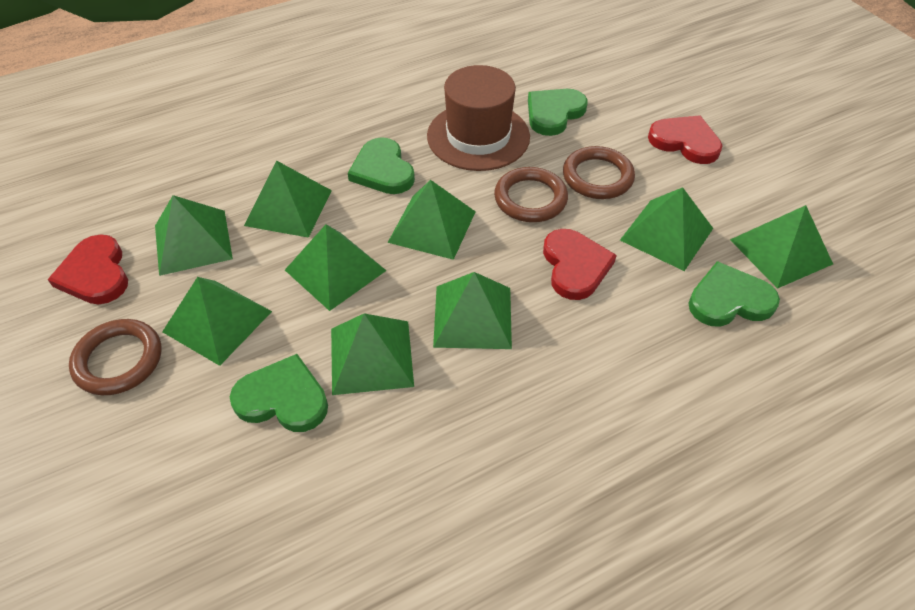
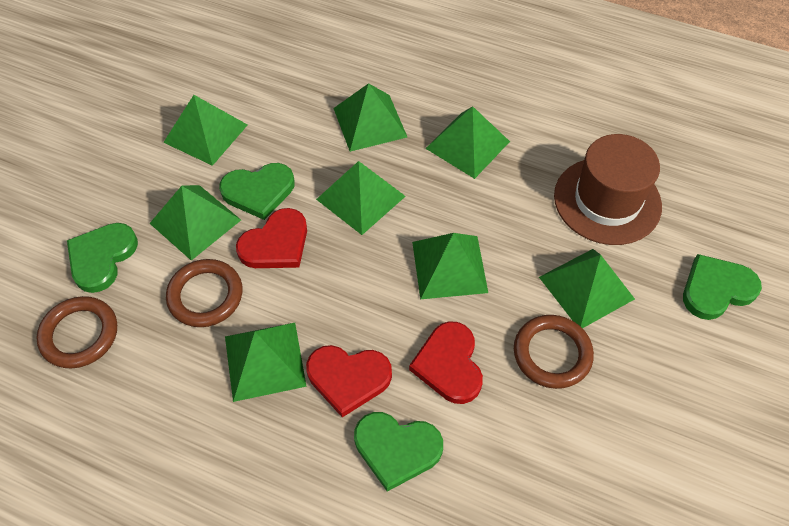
green pyramid: [155,195,233,276] [162,277,272,366] [244,160,332,238] [285,224,387,311] [331,313,414,395] [387,180,476,260] [433,272,512,349] [620,187,713,271] [730,205,833,289] = 9 -> [149,185,241,261] [163,95,247,166] [225,323,307,402] [316,161,406,235] [333,83,407,152] [412,233,488,299] [425,106,510,179] [539,249,635,328] = 8

